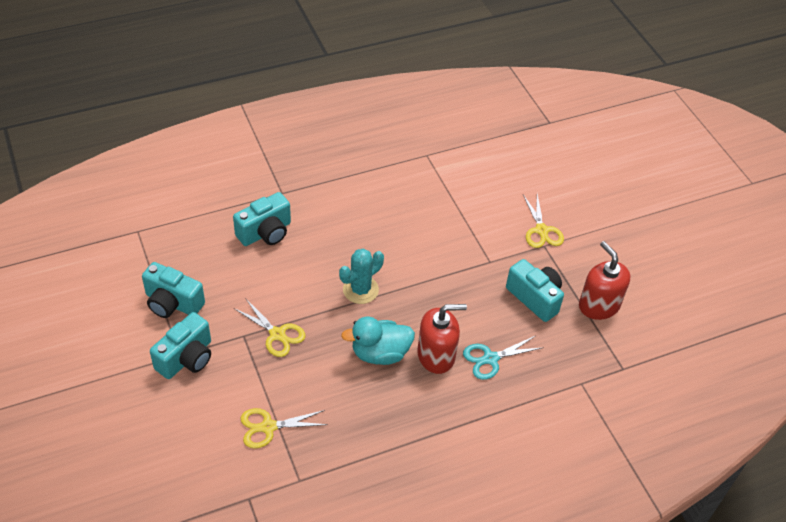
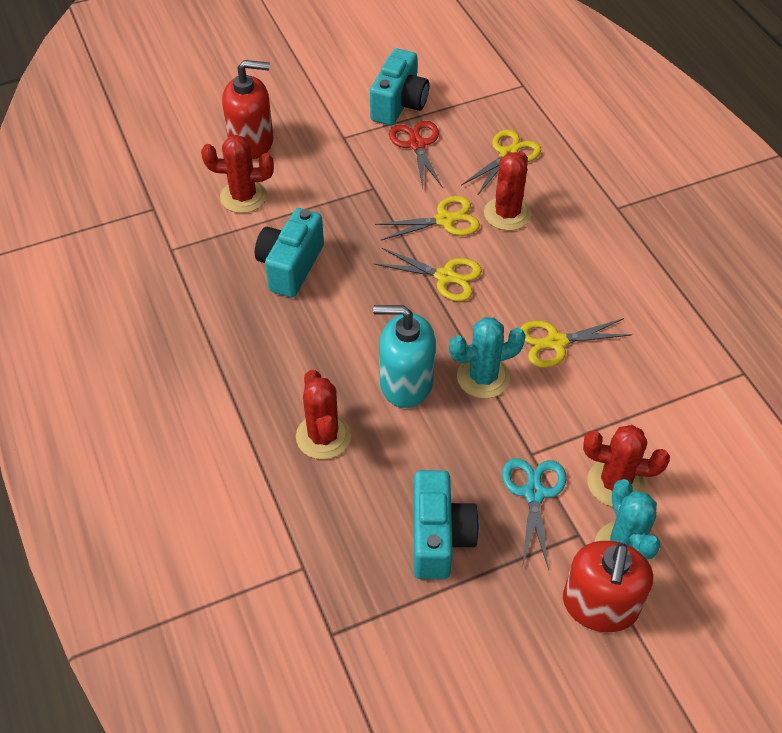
red cactus: none = 0 -> [201,135,274,213] [296,369,351,459] [484,151,531,231] [583,425,670,507] = 4
red scissors: none = 0 -> [389,121,443,188] = 1
turquoise cactus: [339,249,384,304] = 1 -> [449,317,526,399] [595,479,660,564] = 2
turquoise camera: [142,262,205,318] [150,312,211,379] [233,192,291,246] [506,259,564,322] = 4 -> [255,208,324,298] [370,48,429,126] [413,470,479,579] = 3
turquoise duck: [341,317,415,365] = 1 -> none = 0
turquoise soap dispenser: none = 0 -> [373,305,436,408] = 1
yellow scissors: [234,298,306,357] [241,408,328,449] [523,194,564,248] = 3 -> [374,248,482,301] [375,196,480,240] [461,130,541,195] [520,318,633,368] = 4

